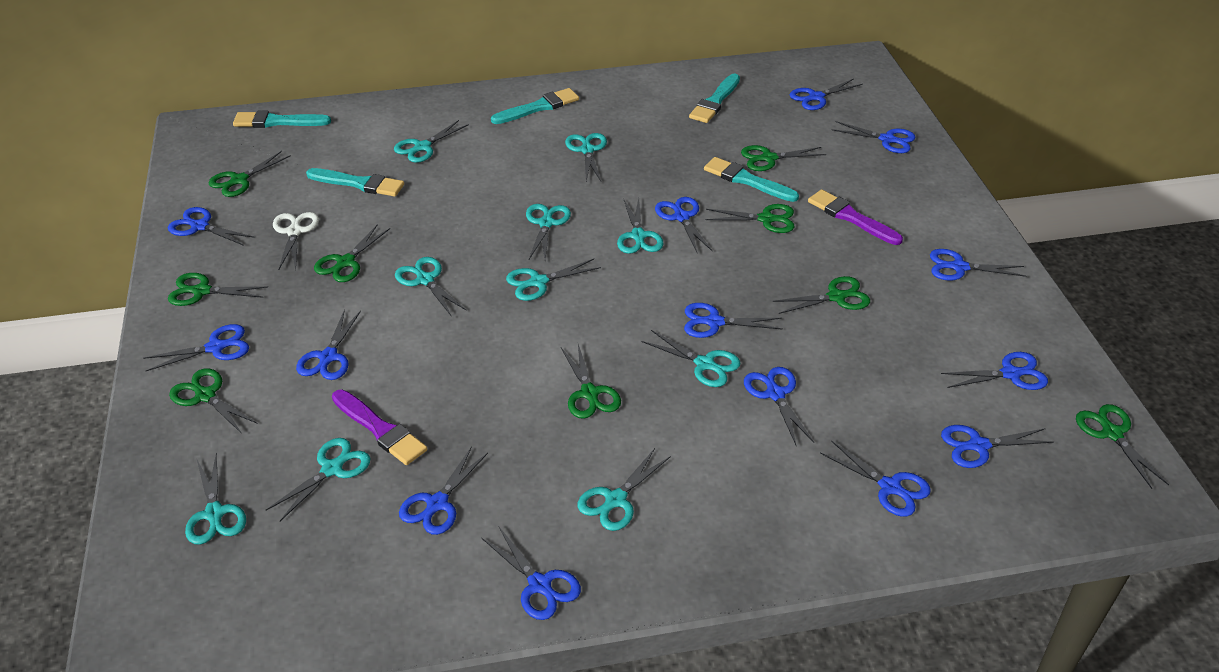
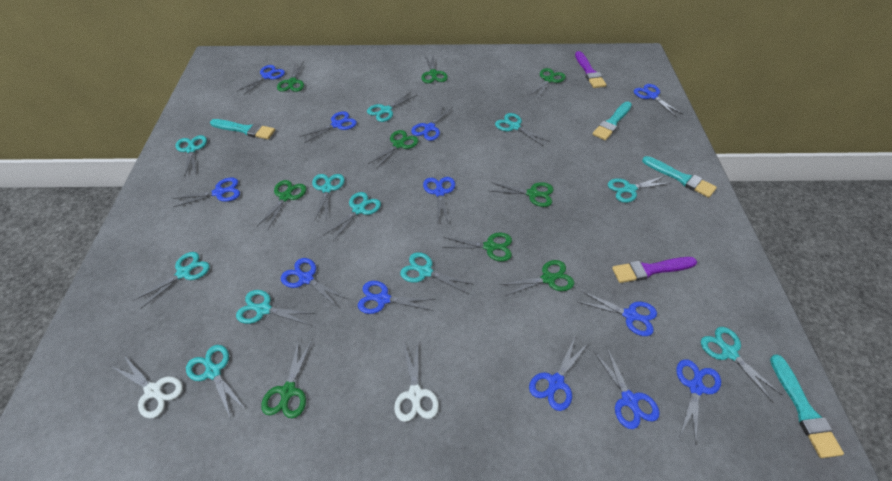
blue scissors: [143,324,249,371] [168,207,255,246] [296,309,361,380] [399,446,488,535] [482,526,581,620] [655,197,712,252] [684,303,783,338] [744,367,814,445] [790,79,863,110] [820,440,931,517] [832,121,916,153] [930,249,1026,281] [941,352,1048,390] [941,425,1054,468] = 14 -> [172,178,240,207] [236,65,285,95] [281,258,347,308] [299,111,357,143] [358,281,435,314] [411,106,453,141] [423,177,455,224] [529,337,589,411] [578,291,657,336] [594,346,660,429] [634,84,683,117] [676,359,721,445] = 12
turquoise brush: [233,111,331,128] [306,168,404,197] [491,88,579,124] [689,73,740,123] [704,157,799,202] = 5 -> [210,119,275,139] [592,102,632,140] [642,156,717,198] [770,354,844,458] = 4
turquoise scissors: [185,452,246,545] [266,438,370,521] [394,120,469,163] [395,257,467,317] [506,259,601,301] [526,204,571,260] [565,133,607,181] [577,448,671,531] [617,198,663,254] [641,330,740,387] = 10 -> [133,252,210,309] [175,135,207,177] [186,345,246,419] [236,290,316,325] [312,174,345,222] [323,192,381,241] [367,92,417,122] [400,252,474,294] [495,113,550,146] [608,176,670,203] [701,327,783,402] = 11
white scissors: [273,212,319,270] = 1 -> [111,356,183,418] [394,341,439,422] = 2

